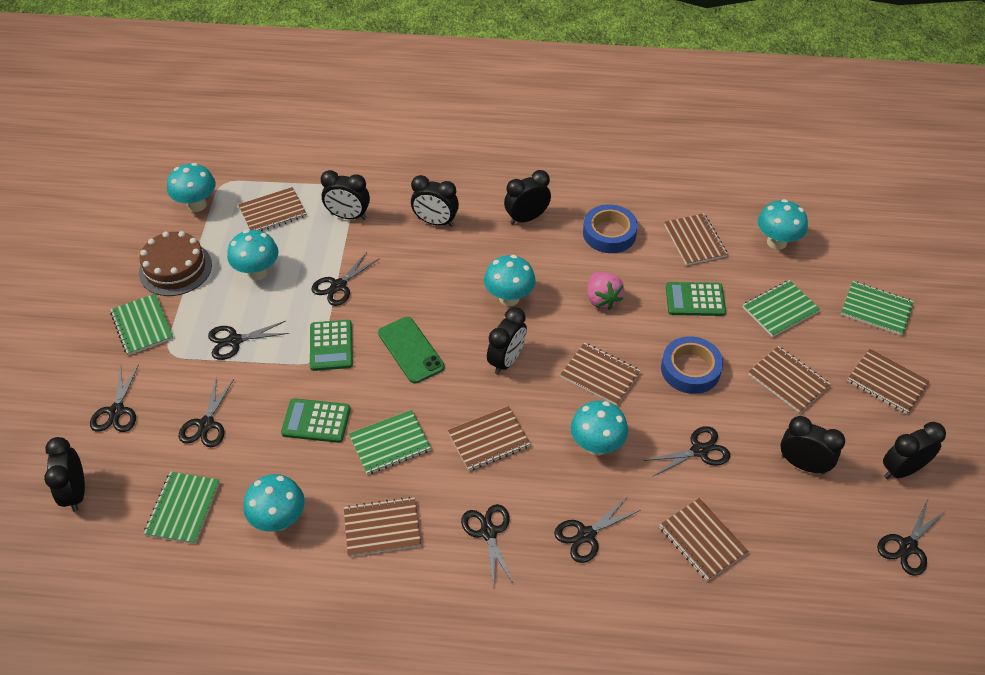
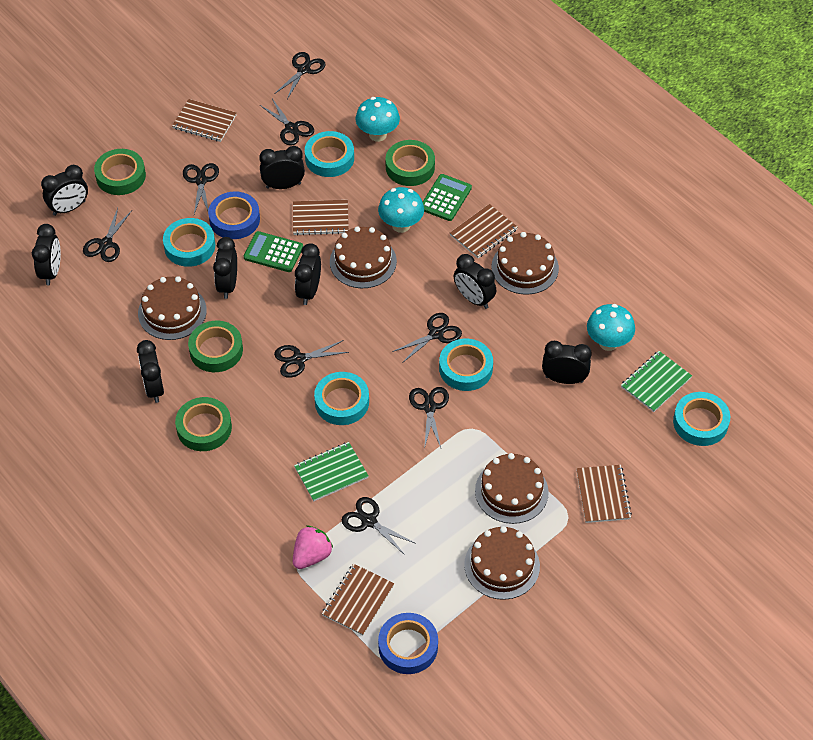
black clock: [44,437,85,512] [321,170,370,220] [411,175,459,227] [487,307,527,375] [504,170,551,225] [780,416,845,474] [883,422,946,479] = 7 -> [32,224,61,285] [41,165,88,216] [137,340,164,403] [213,237,237,299] [259,146,305,189] [295,243,321,305] [454,254,496,309] [542,341,592,384] = 8
brown cake: [139,231,212,296] = 1 -> [138,276,207,340] [330,226,397,288] [464,526,540,600] [475,453,549,524] [491,232,559,295] = 5
brown notebook: [238,187,307,232] [344,497,421,557] [448,406,531,471] [560,343,641,405] [659,498,749,581] [664,213,728,265] [748,346,831,413] [847,349,930,414] = 8 -> [172,99,236,142] [293,200,349,236] [322,563,394,635] [450,204,518,258] [576,465,632,523] = 5
green calculator: [281,398,350,443] [310,320,353,371] [666,282,726,316] = 3 -> [244,231,303,272] [423,174,472,221] = 2
green notebook: [110,294,174,355] [144,472,220,544] [349,410,431,475] [743,280,821,337] [841,281,914,335] = 5 -> [294,442,368,501] [621,351,692,412] = 2
green phone: [378,317,445,384] = 1 -> none = 0
green tape: none = 0 -> [94,149,146,195] [175,397,232,451] [188,321,243,372] [386,140,435,186] = 4
turquoise mushroom: [167,163,216,212] [227,230,279,280] [243,474,305,532] [484,255,536,306] [570,401,628,455] [758,199,808,250] = 6 -> [356,97,400,142] [378,187,424,233] [587,304,635,351] = 3
turquoise tape: none = 0 -> [163,218,215,267] [305,131,354,177] [314,372,369,425] [439,338,493,391] [673,392,730,446] = 5

